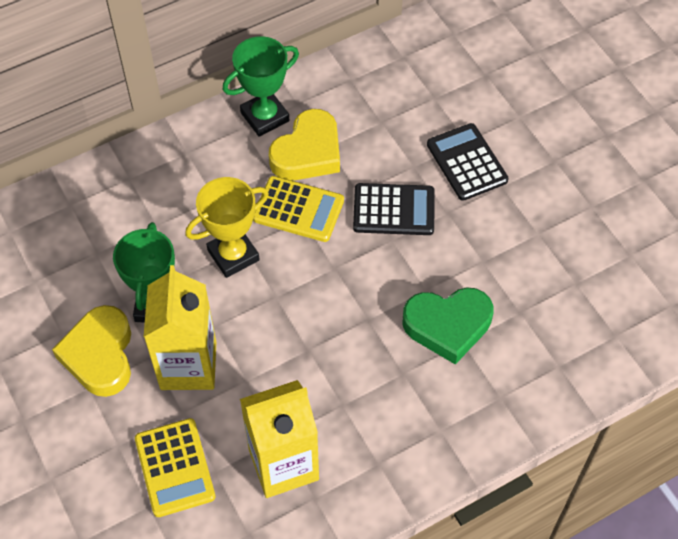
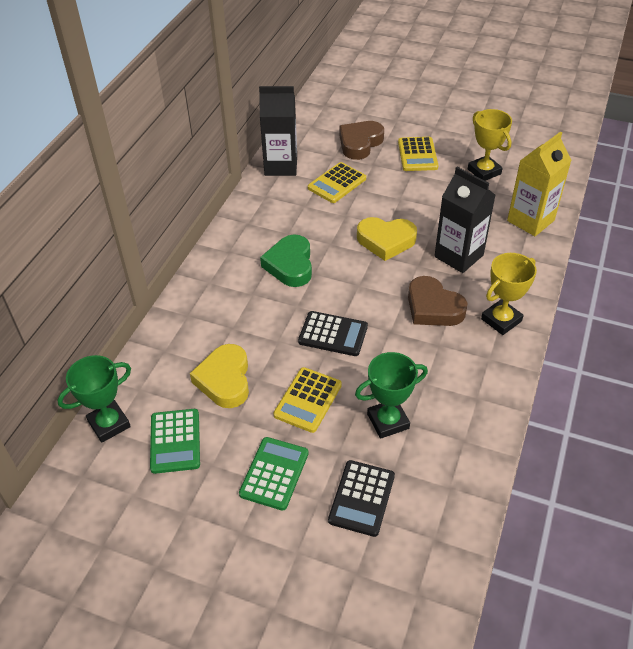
black carton: none = 0 -> [259,86,297,176] [434,167,496,273] = 2
brown heart: none = 0 -> [339,121,384,160] [408,276,467,326] = 2
green calculator: none = 0 -> [150,409,200,474] [239,437,308,511] = 2
yellow calculator: [135,418,216,517] [253,176,344,242] = 2 -> [273,367,342,433] [308,162,366,203] [398,137,438,171] = 3
yellow carton: [144,265,216,390] [240,380,319,498] = 2 -> [507,131,572,236] = 1
yellow trophy: [185,177,269,278] = 1 -> [468,109,512,181] [481,253,537,335] = 2

